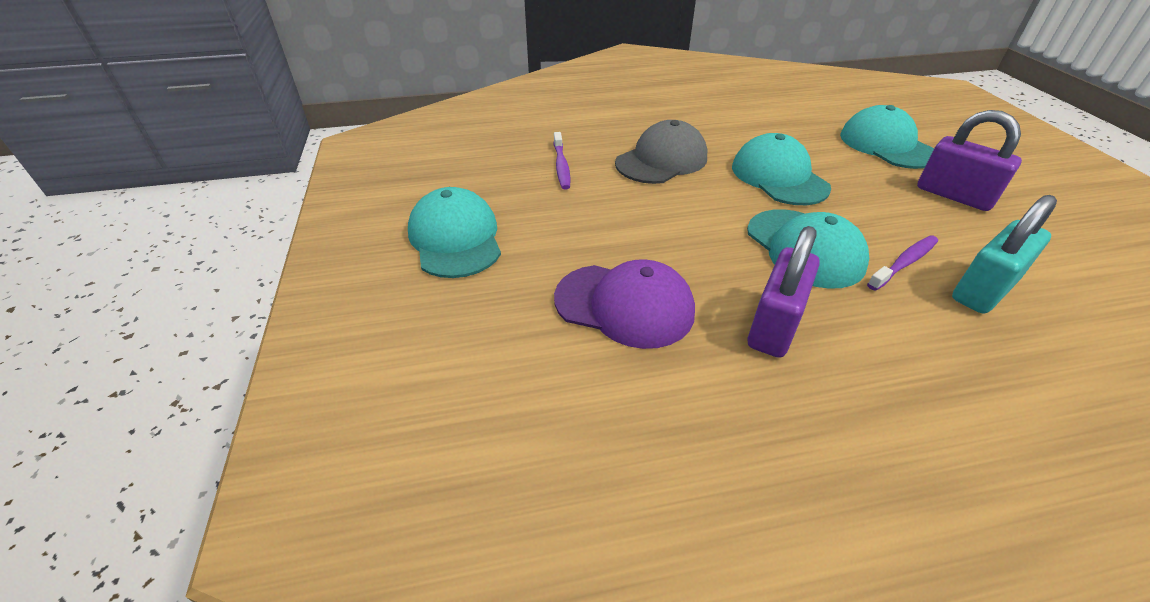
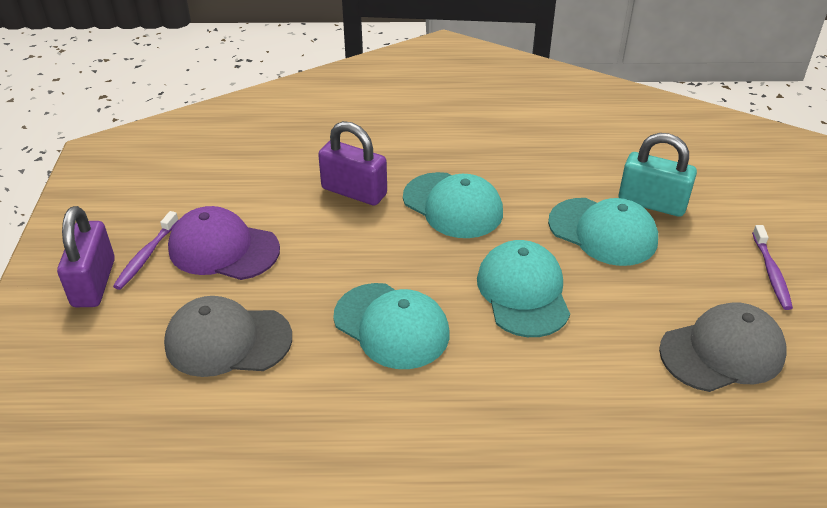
grey cap: [615,120,707,184] = 1 -> [164,296,292,377] [659,302,786,392] = 2

